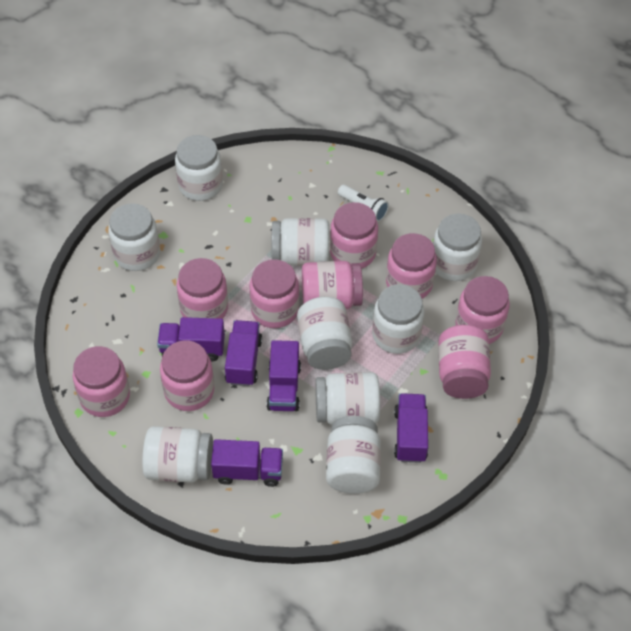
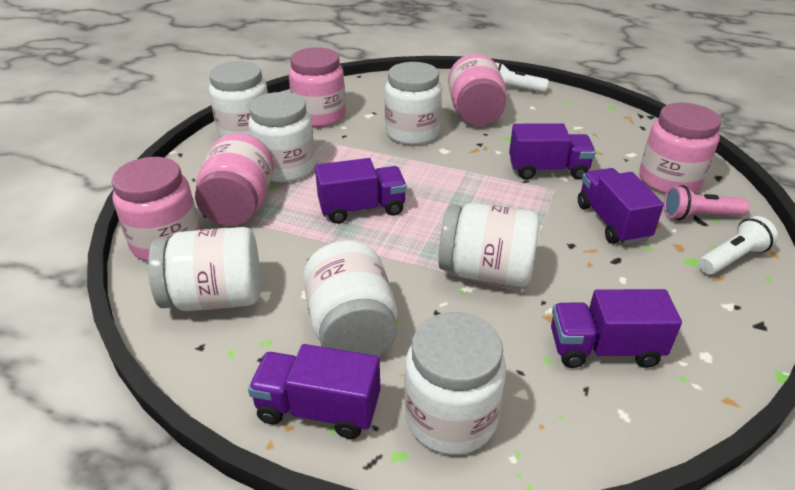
pink flashlight: none = 0 -> [664,185,749,220] = 1
pink jar: [73,346,130,417] [160,340,214,411] [177,258,228,319] [249,259,299,328] [302,261,363,309] [330,202,378,269] [386,233,437,299] [438,325,491,399] [455,276,510,344] = 9 -> [111,157,201,261] [195,133,274,226] [289,47,346,127] [448,54,507,126] [639,103,721,194] = 5
white flashlight: [338,185,389,222] = 1 -> [495,62,549,93] [698,216,778,275] = 2
white jar: [108,203,160,271] [142,426,213,483] [175,135,223,201] [271,218,329,266] [297,297,352,370] [315,372,380,425] [326,416,381,494] [372,284,424,354] [433,214,482,281] = 9 -> [148,227,260,311] [209,61,268,138] [248,92,315,182] [303,240,397,356] [385,62,442,145] [404,312,506,455] [438,203,540,287] = 7

